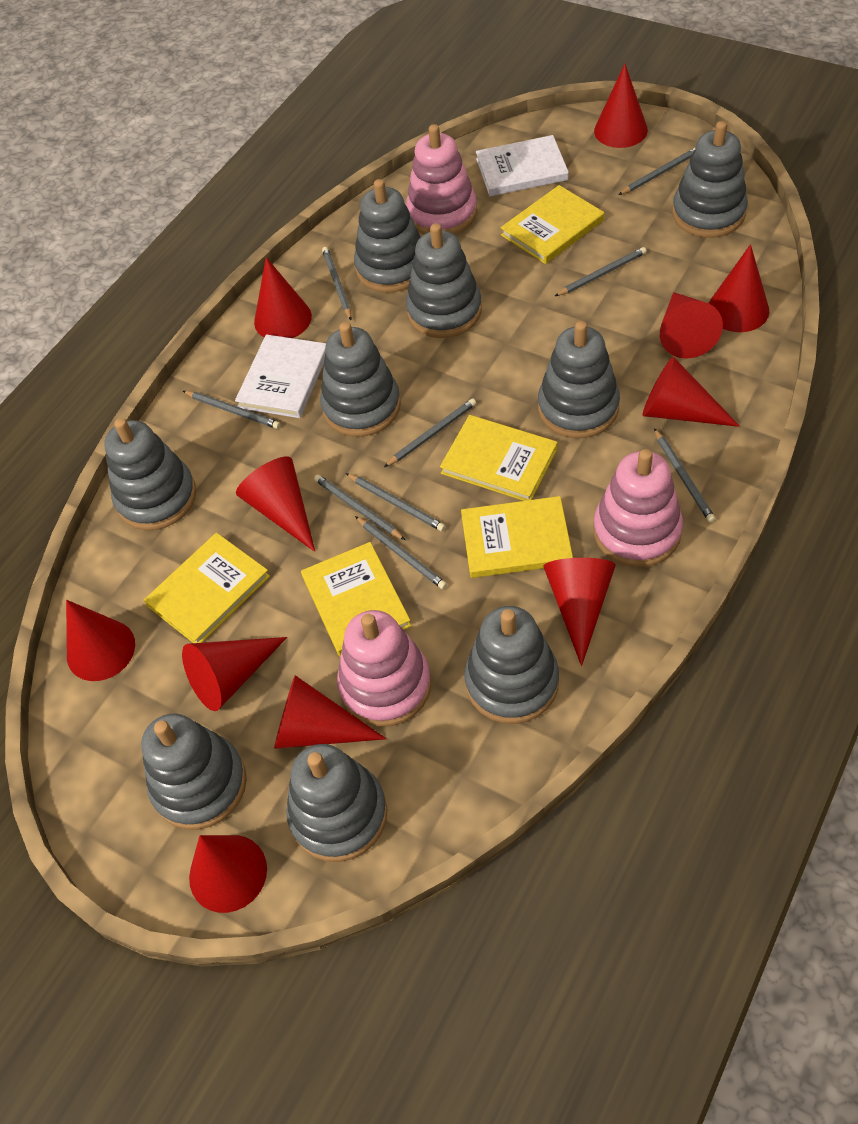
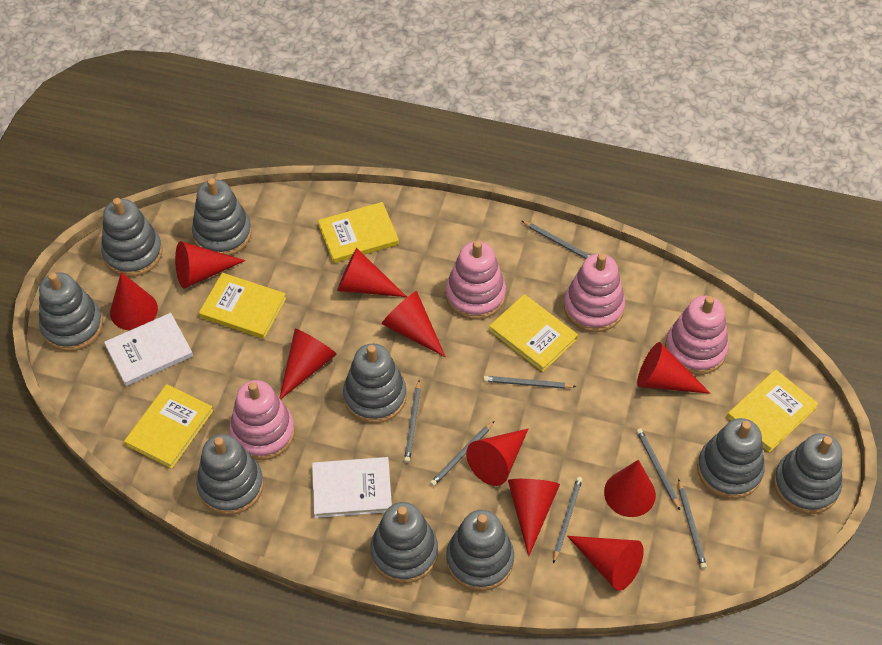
grey pencil: [183,391,280,429] [314,474,405,540] [322,247,352,320] [346,473,446,531] [355,516,447,589] [384,399,476,467] [555,247,647,296] [618,148,695,195] [654,428,715,523] = 9 -> [404,381,421,463] [430,421,494,486] [484,376,576,389] [522,221,591,259] [553,477,582,563] [637,428,680,510] [678,479,707,569] = 7
pink stacking toy: [337,610,431,727] [406,124,477,235] [593,449,683,567] = 3 -> [229,380,295,460] [446,241,506,320] [564,253,625,332] [665,296,729,375] = 4
red cone: [66,600,135,681] [182,637,287,711] [189,835,267,913] [236,457,315,552] [254,257,312,338] [274,675,386,749] [544,558,616,666] [594,64,648,148] [643,357,740,427] [660,292,723,359] [709,244,769,332] = 11 -> [110,272,158,330] [175,241,246,288] [280,329,337,399] [337,248,407,297] [382,291,446,357] [466,429,528,486] [508,479,560,557] [567,536,644,591] [604,460,656,517] [637,342,711,394] = 10

